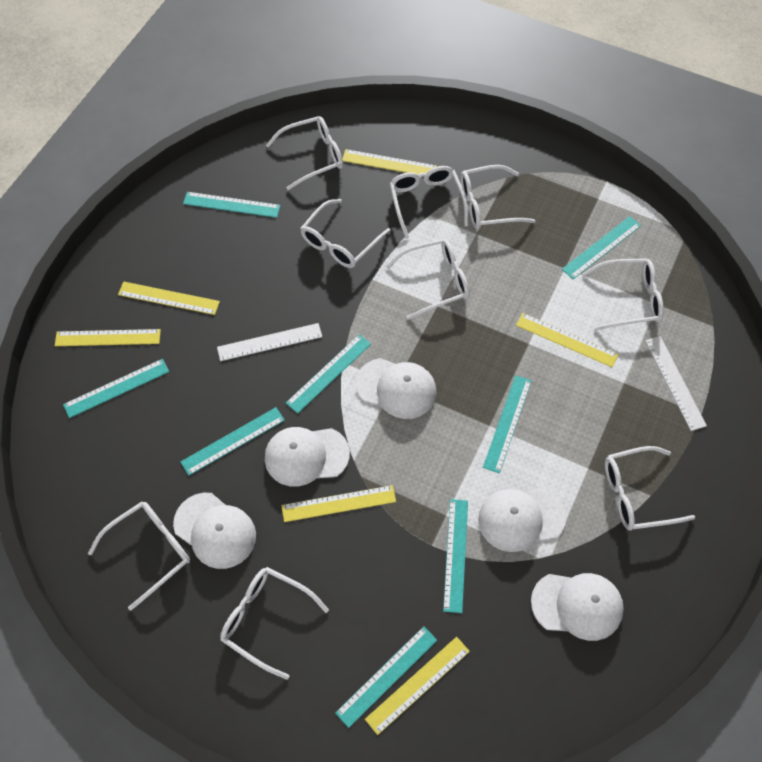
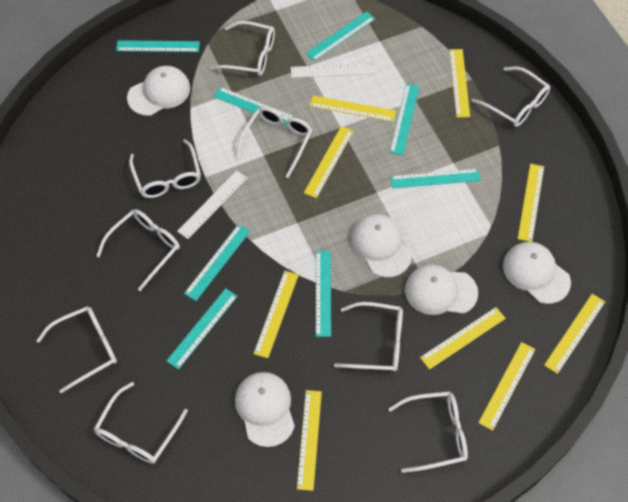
yellow ruler: [55,329,161,346] [118,282,220,315] [281,485,396,522] [342,149,437,174] [365,637,470,735] [516,313,619,367] = 6 -> [253,271,299,358] [297,390,322,491] [304,126,354,198] [310,95,396,122] [420,307,506,370] [449,49,470,117] [478,342,535,431] [518,164,544,242] [544,294,605,374] = 9

